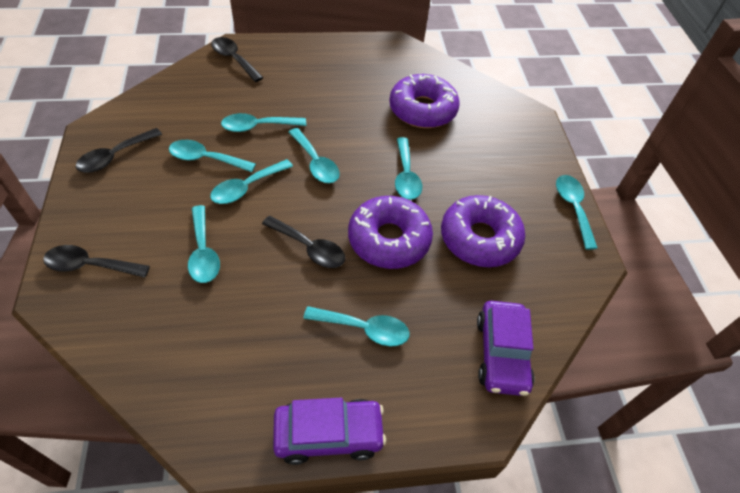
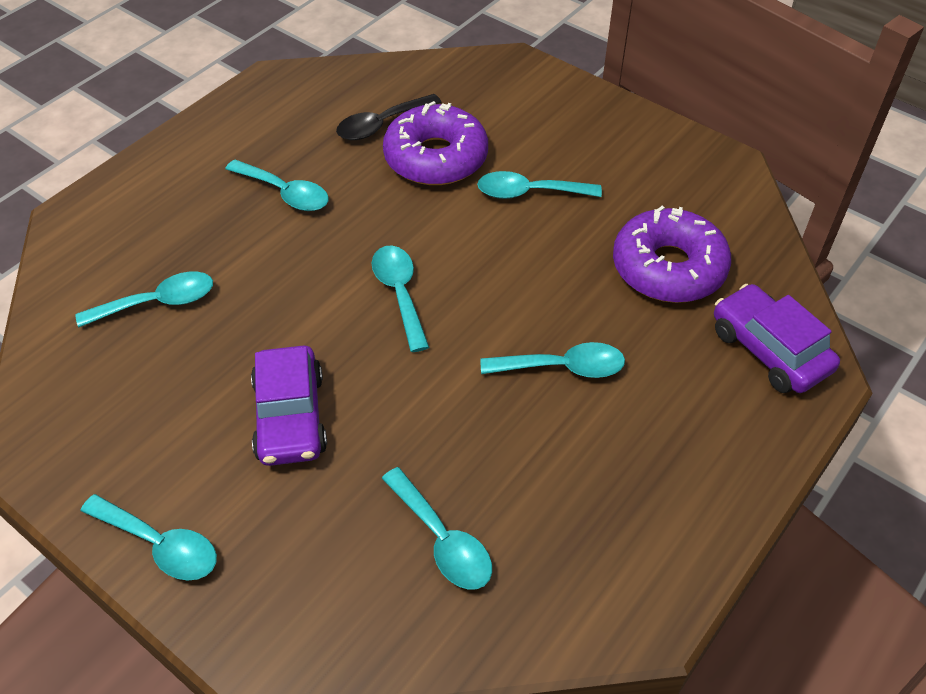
black spoon: [43,245,150,278] [76,128,162,173] [211,37,263,82] [262,216,345,268] = 4 -> [336,94,442,140] = 1
purple donut: [348,196,433,269] [389,74,460,128] [441,195,525,267] = 3 -> [383,101,488,185] [613,206,731,303] = 2
turquoise spoon: [169,140,256,172] [188,205,220,283] [210,159,293,204] [221,113,306,132] [289,128,340,183] [303,306,409,346] [395,137,422,200] [556,175,597,250] = 8 -> [76,271,213,328] [81,494,217,581] [225,160,329,211] [372,246,429,352] [381,467,492,589] [477,171,602,199] [481,342,625,378] = 7

